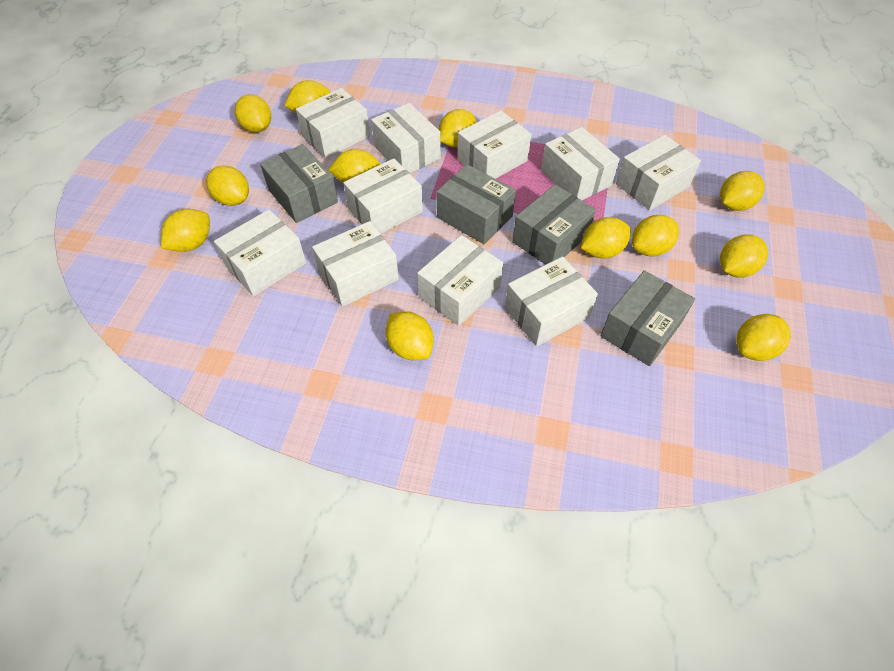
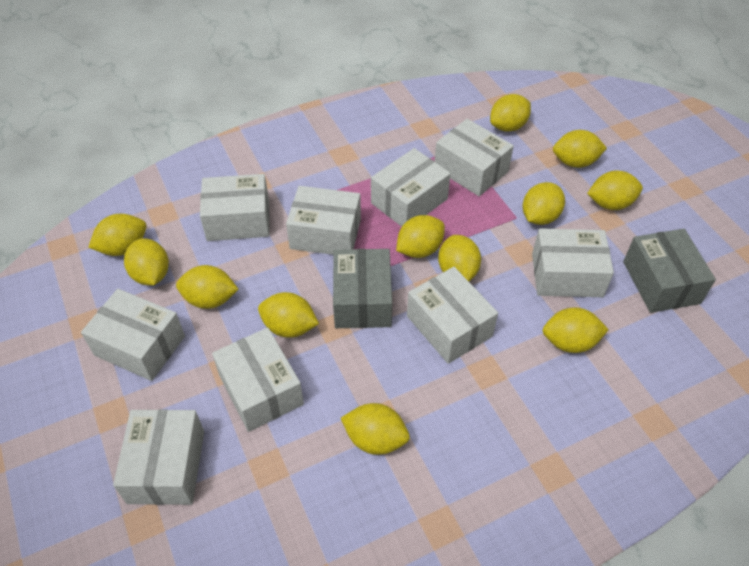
grey box: [260,144,338,223] [437,164,516,244] [512,184,596,265] [600,270,695,366] = 4 -> [333,249,392,328] [623,229,716,313] = 2
white box: [214,210,306,296] [296,88,370,159] [312,221,399,307] [343,158,423,234] [371,103,441,173] [417,235,503,326] [457,111,531,179] [505,256,598,346] [541,127,620,200] [616,135,701,211] = 10 -> [81,289,185,381] [113,409,204,505] [200,174,270,241] [212,328,304,432] [286,186,361,255] [371,148,451,227] [407,267,498,364] [435,119,514,196] [532,228,614,297] = 9

